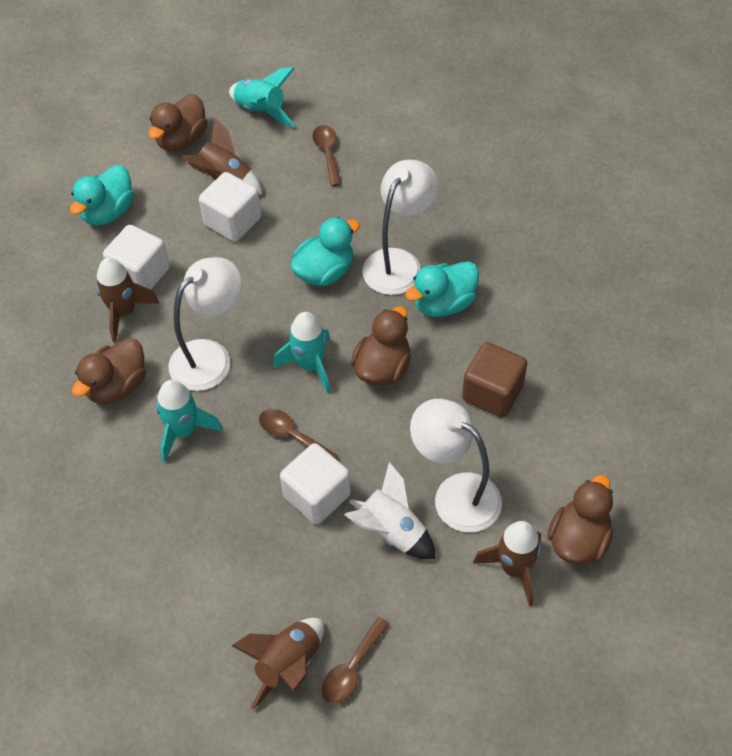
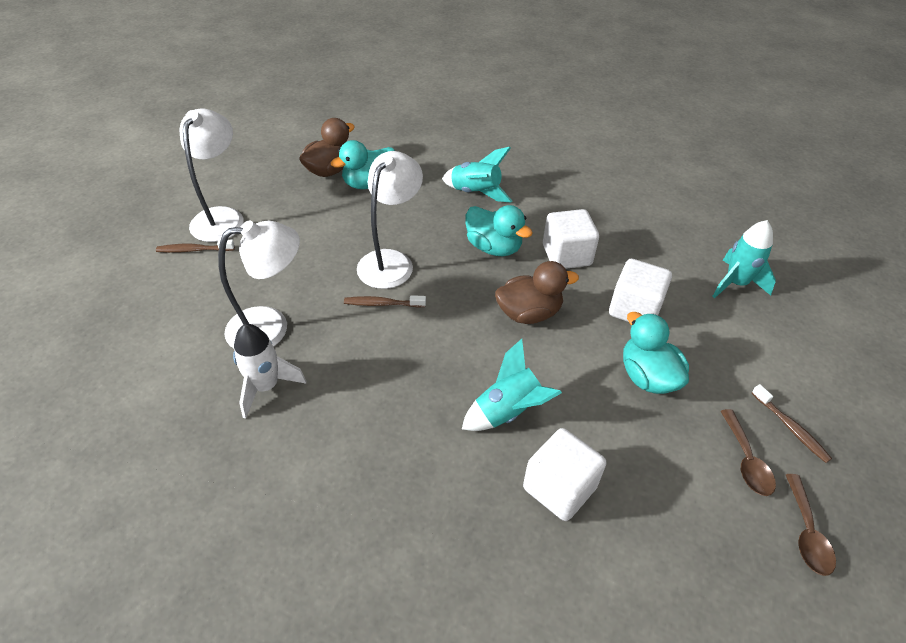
brown cube: [462,342,527,417] = 1 -> none = 0
brown duck: [72,338,146,404] [148,94,208,151] [351,306,411,386] [547,475,613,565] = 4 -> [299,118,355,177] [495,261,579,324] = 2
brown rocket: [96,258,159,343] [181,117,262,195] [231,618,324,710] [473,521,541,607] = 4 -> none = 0
brown spoon: [259,409,338,459] [312,125,342,186] [322,617,390,704] = 3 -> [720,409,776,496] [786,474,836,576] = 2
brown toothbrush: none = 0 -> [156,240,235,253] [344,295,426,308] [752,384,832,463] = 3

